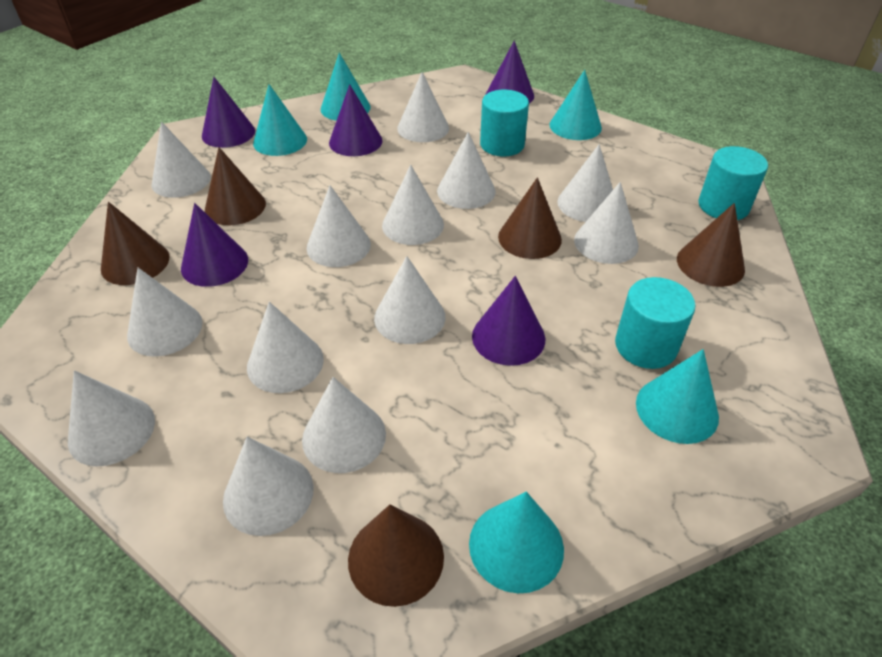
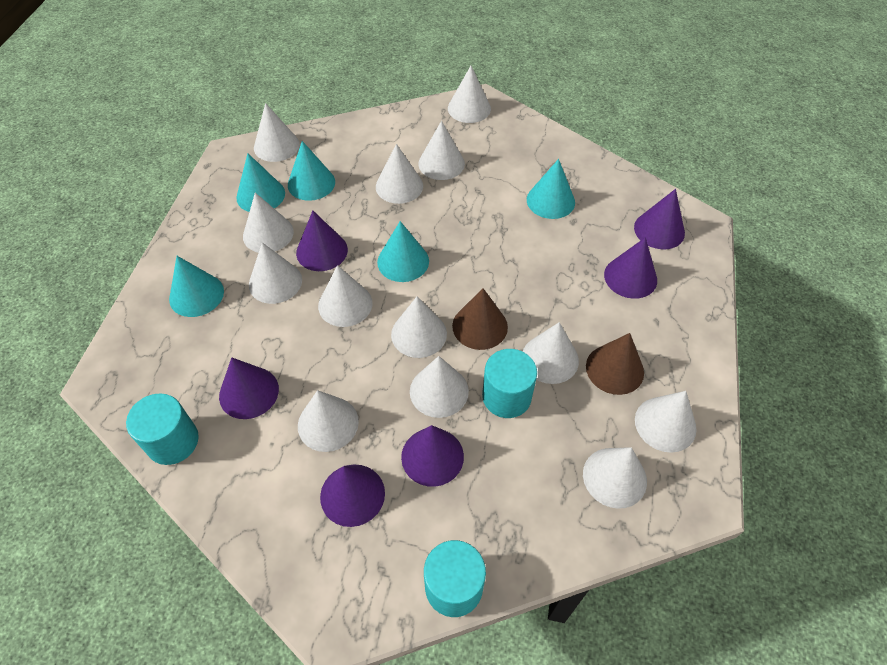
brown cone: [101,202,170,285] [205,147,266,225] [348,504,444,607] [498,177,562,259] [677,203,745,287] = 5 -> [452,288,508,350] [586,333,644,395] = 2
purple cone: [181,203,248,287] [202,77,255,148] [329,84,382,156] [472,276,545,366] [486,41,534,103] = 5 -> [219,357,279,419] [296,210,348,271] [320,465,385,527] [401,425,464,487] [604,237,657,299] [634,189,685,249] = 6

